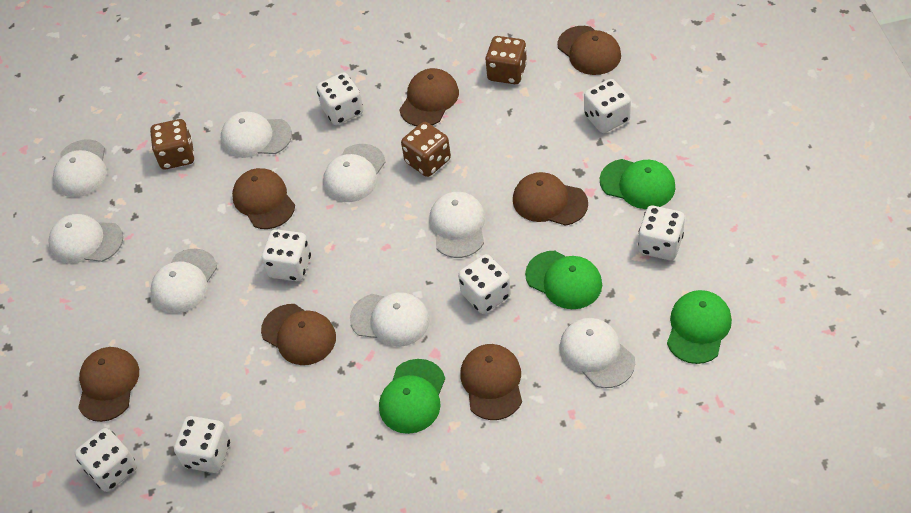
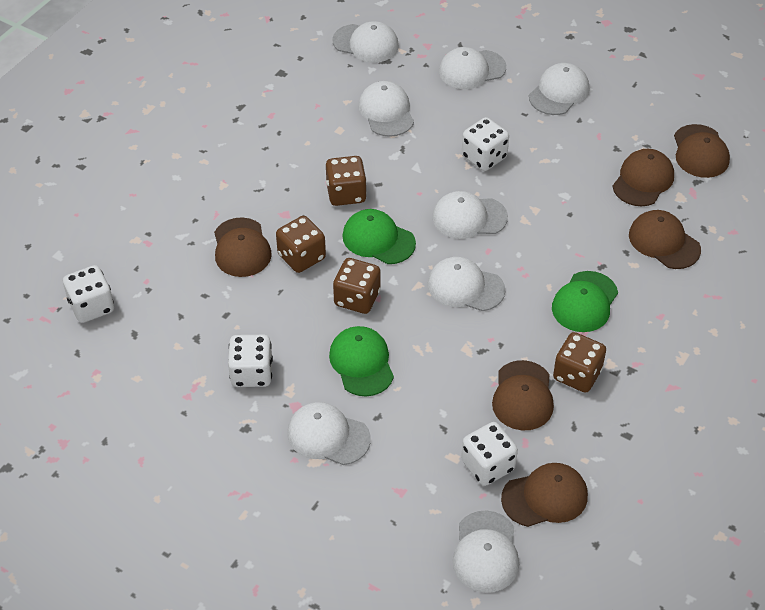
brown cap: [78,347,139,422] [232,168,295,229] [261,304,336,365] [399,68,459,126] [460,344,522,420] [513,172,588,226] [557,26,621,75] = 7 -> [214,217,272,277] [492,360,554,430] [501,463,588,527] [612,149,674,206] [629,210,701,269] [674,124,730,178] = 6
brown dice: [150,119,194,169] [401,122,451,177] [485,36,527,84] = 3 -> [276,216,326,273] [326,156,367,206] [333,258,381,314] [553,332,606,393] = 4
green cap: [379,359,445,434] [525,251,602,309] [600,159,676,209] [667,290,732,364] = 4 -> [329,326,394,396] [342,209,416,264] [552,271,618,332] = 3
white dice: [75,428,137,492] [174,416,230,473] [262,229,311,281] [316,72,363,125] [458,254,511,314] [584,79,631,133] [638,206,685,260] = 7 -> [63,265,114,323] [228,335,273,387] [461,422,518,486] [462,117,509,171] = 4

